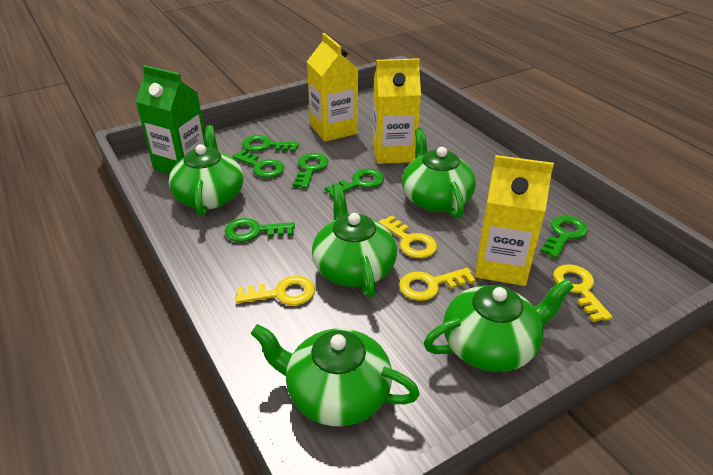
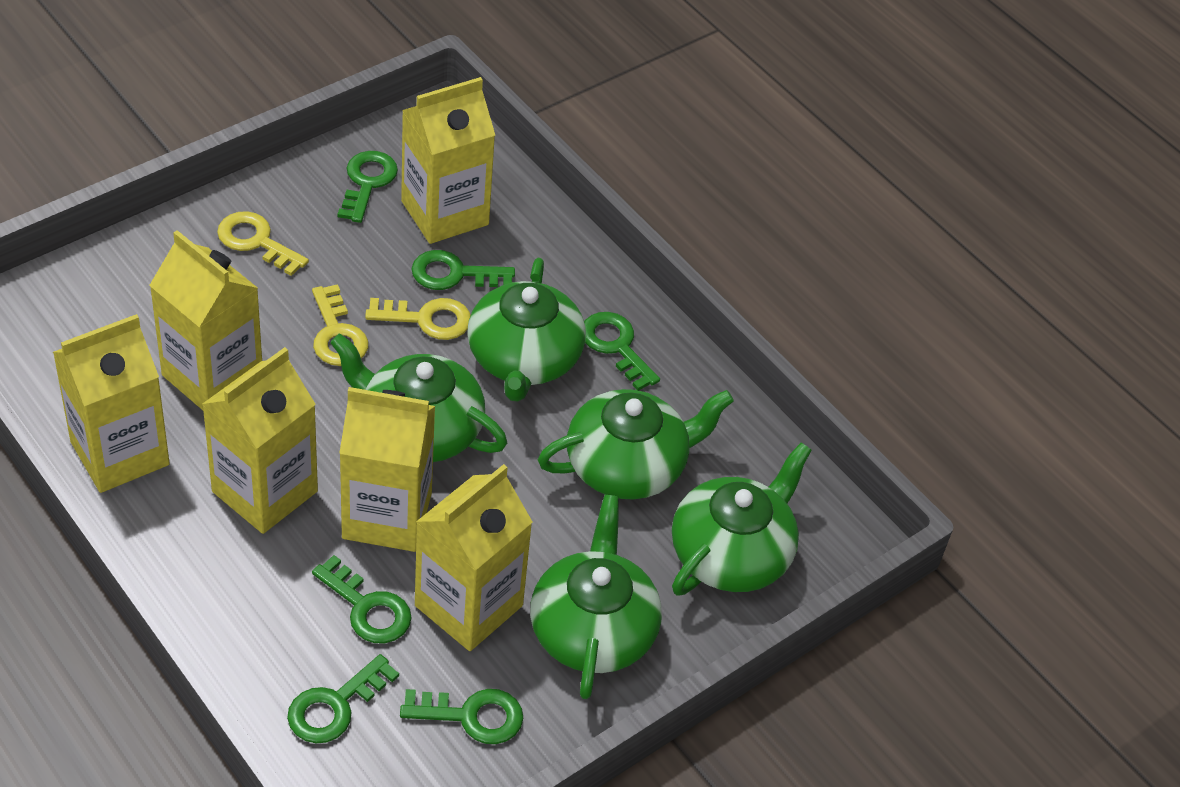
green carton: [135,65,205,174] = 1 -> none = 0
yellow carton: [307,33,358,142] [373,58,421,164] [475,155,554,286] = 3 -> [53,314,170,493] [149,230,262,410] [202,347,318,534] [339,387,435,552] [401,77,495,244] [415,464,532,651] = 6
yellow key: [235,276,315,306] [379,215,437,259] [399,268,476,301] [553,264,612,322] = 4 -> [217,211,309,276] [312,284,368,366] [365,298,471,340] = 3

